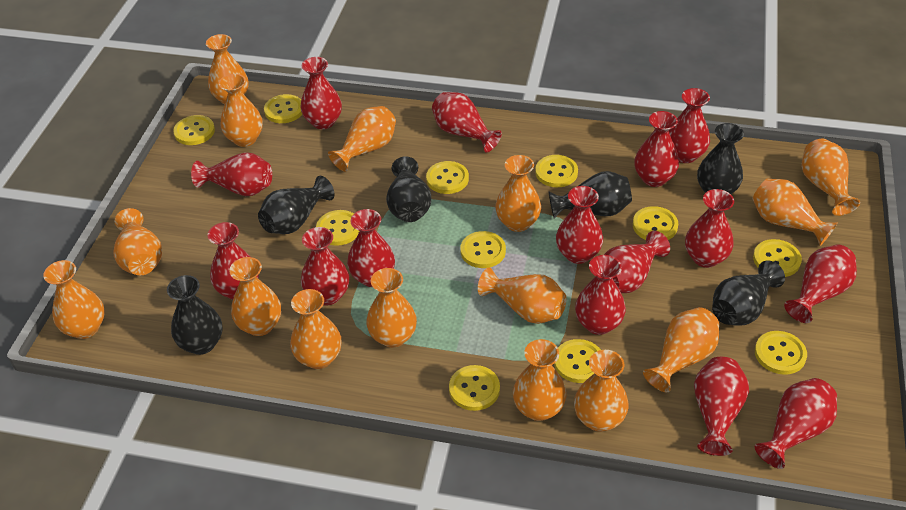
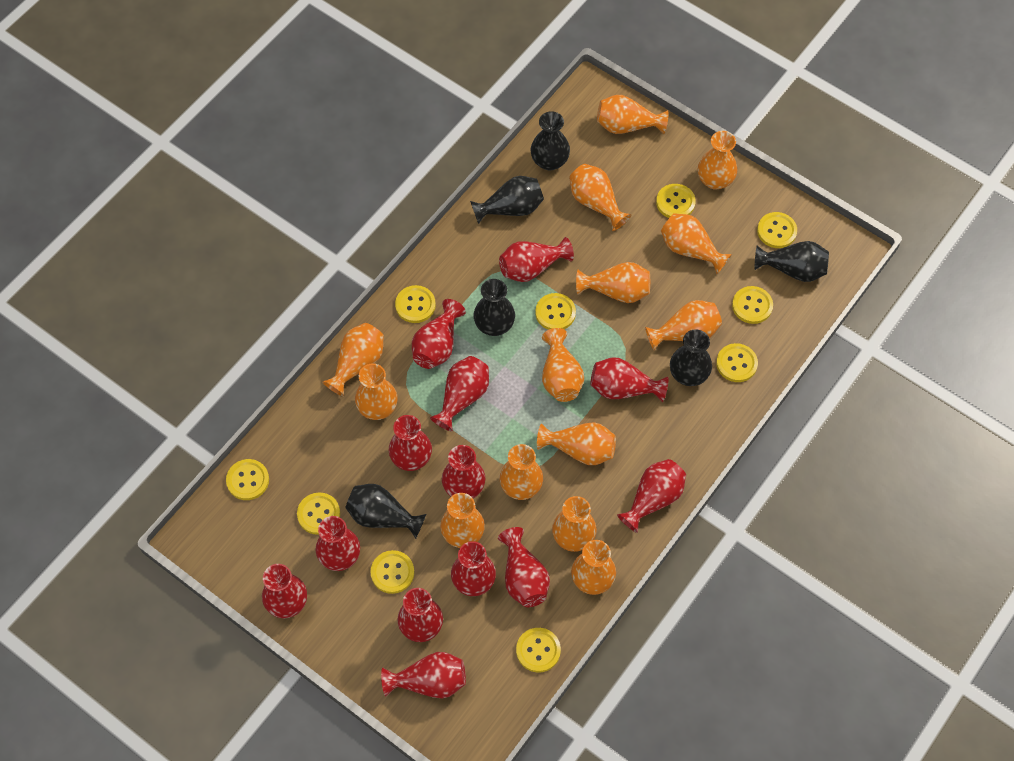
orange vase: [43,260,105,339] [113,208,162,275] [206,34,249,105] [219,74,263,147] [229,257,281,336] [290,289,341,369] [328,106,396,172] [366,268,417,348] [478,267,567,324] [495,155,541,232] [513,339,566,421] [574,350,629,432] [643,307,719,392] [752,179,838,246] [801,139,860,216] = 15 -> [322,323,384,397] [355,364,398,420] [440,493,485,548] [500,444,543,500] [537,422,616,465] [542,328,584,402] [552,496,597,552] [569,164,631,231] [571,540,616,595] [576,262,650,303] [597,95,669,134] [645,300,722,351] [661,213,732,274] [698,131,737,190] = 14
red vase: [191,152,272,196] [208,222,259,300] [300,57,342,129] [301,227,349,306] [347,209,395,287] [432,92,502,152] [556,186,603,264] [575,255,626,335] [604,231,670,293] [634,111,679,187] [669,88,710,163] [685,189,734,268] [694,357,749,456] [755,378,837,469] [784,245,857,323] = 15 -> [262,564,307,619] [315,516,360,571] [381,652,466,699] [389,415,432,471] [397,588,443,642] [412,299,466,369] [430,356,489,432] [442,445,485,498] [451,541,496,596] [498,527,550,607] [499,237,574,282] [590,357,668,402] [617,459,686,533] = 13
yellow button: [173,115,215,145] [264,94,302,123] [316,210,359,246] [426,161,469,194] [449,365,500,411] [460,231,506,268] [535,155,578,187] [554,339,601,383] [633,206,678,240] [753,239,802,277] [755,331,807,375] = 11 -> [226,459,269,500] [297,493,340,535] [370,550,414,594] [395,285,436,323] [516,628,561,672] [535,293,576,330] [656,184,696,218] [716,343,758,382] [732,286,773,324] [757,212,797,248] = 10

